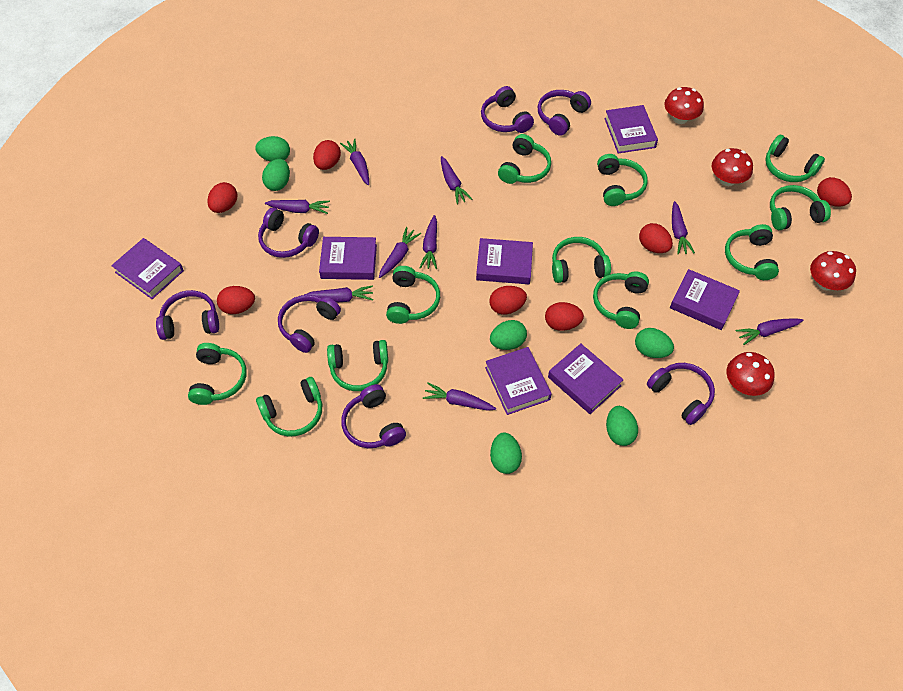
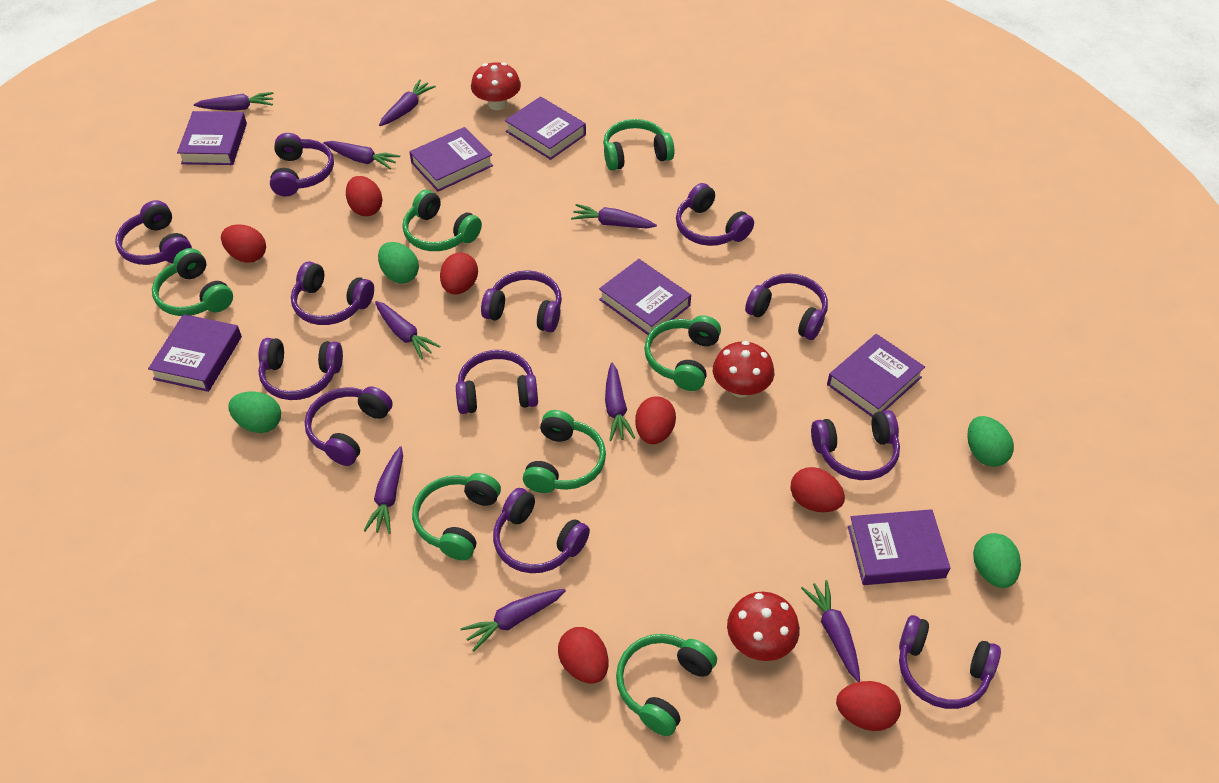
green egg: [255,136,290,162] [262,159,290,191] [490,320,527,350] [490,432,522,474] [606,406,638,446] [635,328,674,358] = 6 -> [229,391,281,433] [378,242,419,284] [967,416,1014,467] [973,533,1021,588] = 4
green headphones: [188,343,247,405] [256,377,322,437] [327,340,388,391] [386,266,440,324] [498,134,551,184] [552,237,611,283] [593,272,649,329] [597,154,648,206] [725,224,779,280] [765,135,825,182] [770,185,831,230] = 11 -> [152,248,233,316] [403,190,482,251] [412,473,501,561] [523,410,606,493] [603,119,674,171] [616,634,717,736] [644,315,721,391] = 7
purple headphones: [156,290,219,340] [258,207,319,258] [278,295,341,353] [341,384,406,448] [481,86,534,133] [538,90,591,136] [647,363,715,425] = 7 -> [115,200,192,265] [258,338,343,400] [270,133,334,197] [291,261,374,325] [305,386,393,466] [456,350,538,414] [481,270,562,333] [493,488,590,573] [676,183,754,246] [745,274,828,340] [811,410,900,480] [899,615,1001,709] = 12
red mushroom: [664,87,704,124] [712,148,753,186] [727,352,775,396] [810,251,856,291] = 4 -> [471,62,521,110] [713,341,774,398] [727,592,800,661] = 3

